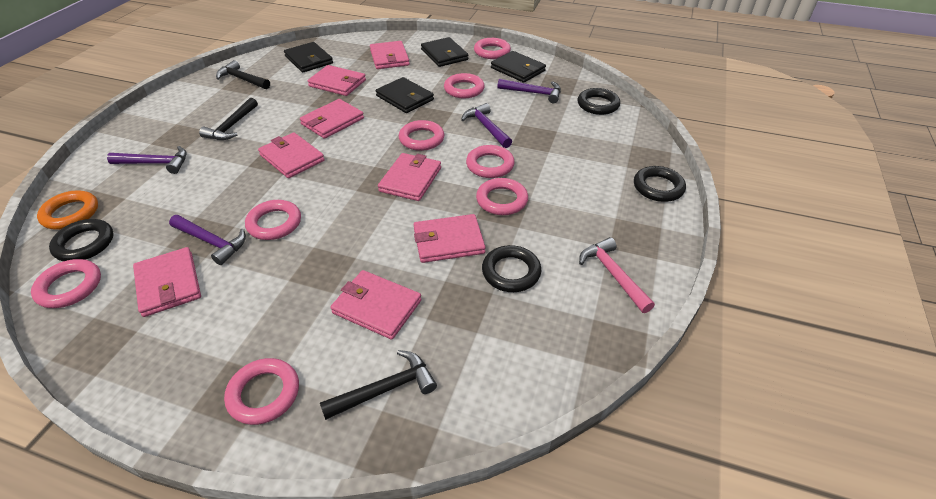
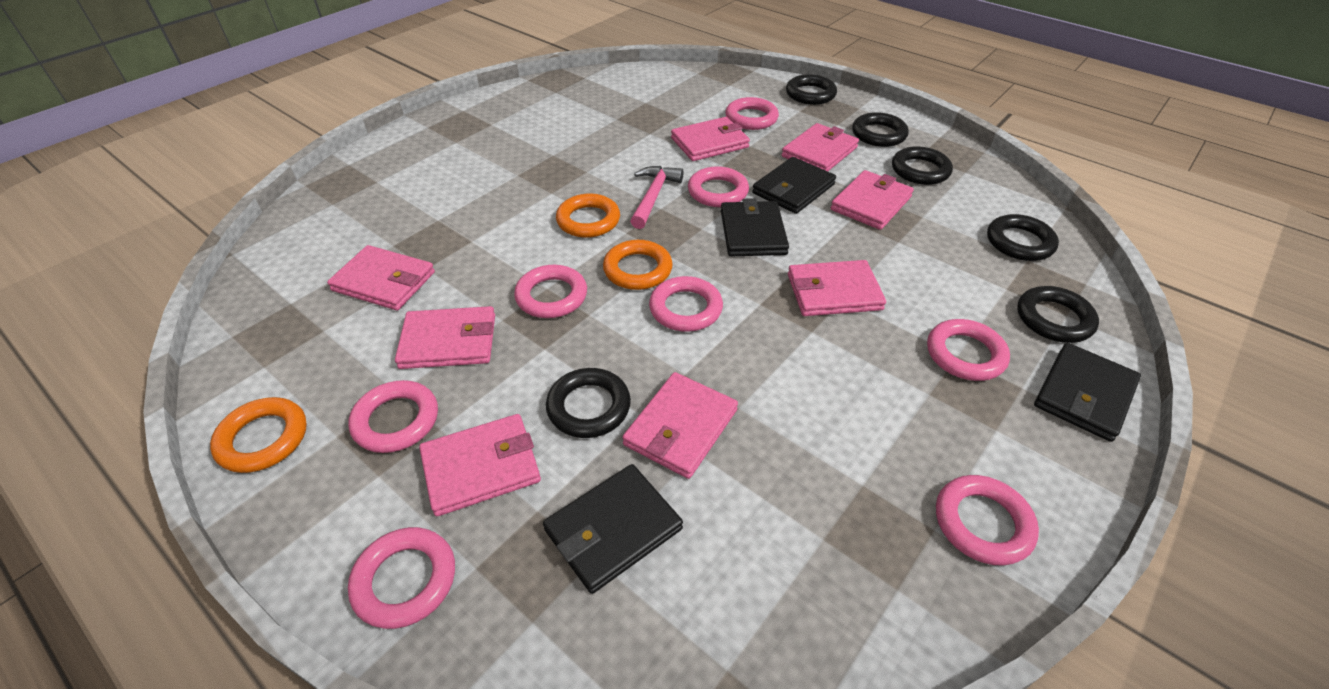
black hammer: [199,98,258,140] [216,60,270,89] [320,350,437,420] = 3 -> none = 0
black ring: [49,219,114,261] [482,245,541,292] [578,88,620,115] [634,166,686,202] = 4 -> [546,368,631,438] [786,74,837,105] [852,112,909,147] [892,146,953,185] [987,214,1059,261] [1017,286,1099,343] = 6
orange ring: [37,190,98,230] = 1 -> [210,397,307,473] [556,193,620,238] [603,240,673,290] = 3
purple hammer: [107,146,187,174] [169,215,246,265] [461,103,512,148] [497,79,561,103] = 4 -> none = 0

